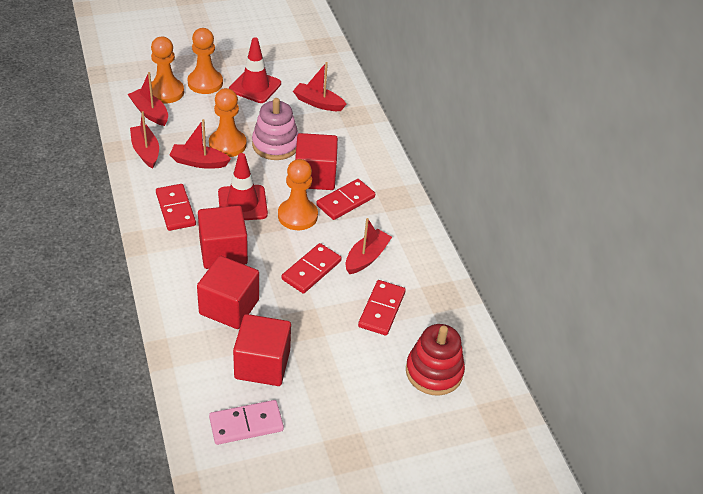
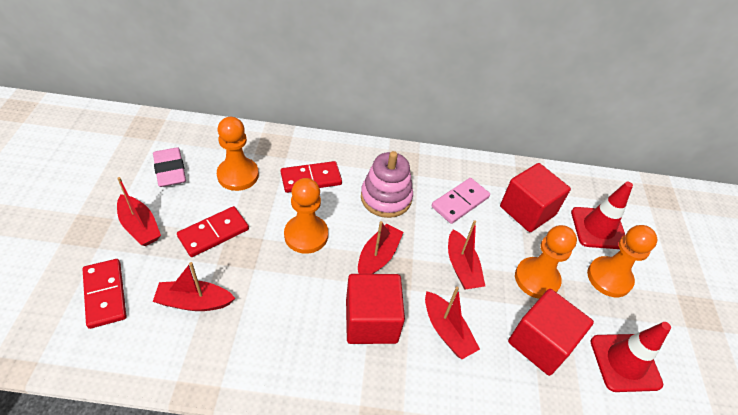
pink eraser: none = 0 -> [153,147,186,187] = 1
red cube: [197,256,259,329] [198,205,248,269] [233,314,291,386] [295,133,338,190] = 4 -> [346,274,405,344] [500,163,571,232] [508,289,594,376] = 3
red domino: [156,184,196,231] [282,243,341,294] [316,179,375,220] [358,280,406,336] = 4 -> [83,259,126,329] [177,206,249,257] [281,161,342,193] = 3
red stacking toy: [406,324,465,395] = 1 -> none = 0

